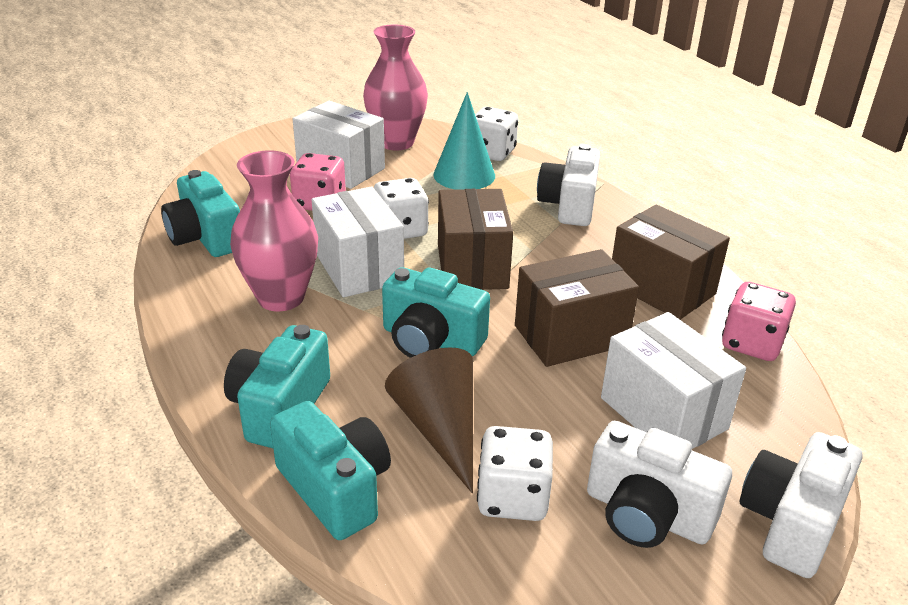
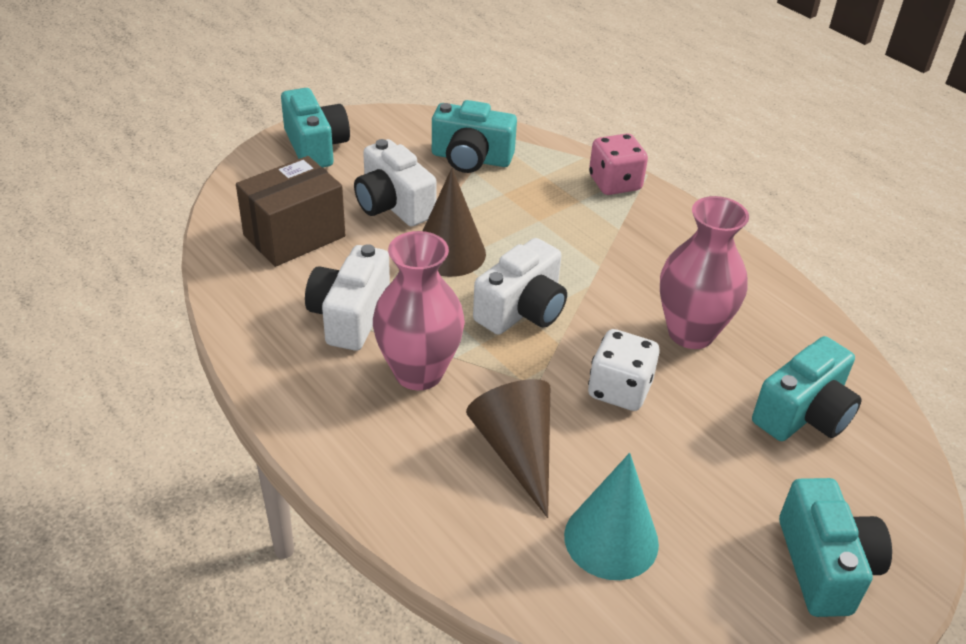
brown box: [438,189,513,290] [515,249,639,367] [612,205,730,320] = 3 -> [236,156,345,267] = 1
brown cone: [385,347,473,493] = 1 -> [423,168,486,277] [466,379,550,518] = 2
pink dice: [290,153,346,211] [722,282,796,361] = 2 -> [589,134,648,195] = 1
white box: [293,101,385,189] [312,187,404,297] [601,312,746,449] = 3 -> none = 0
white dice: [374,178,429,239] [475,107,518,161] [477,426,553,521] = 3 -> [588,329,659,411] = 1

